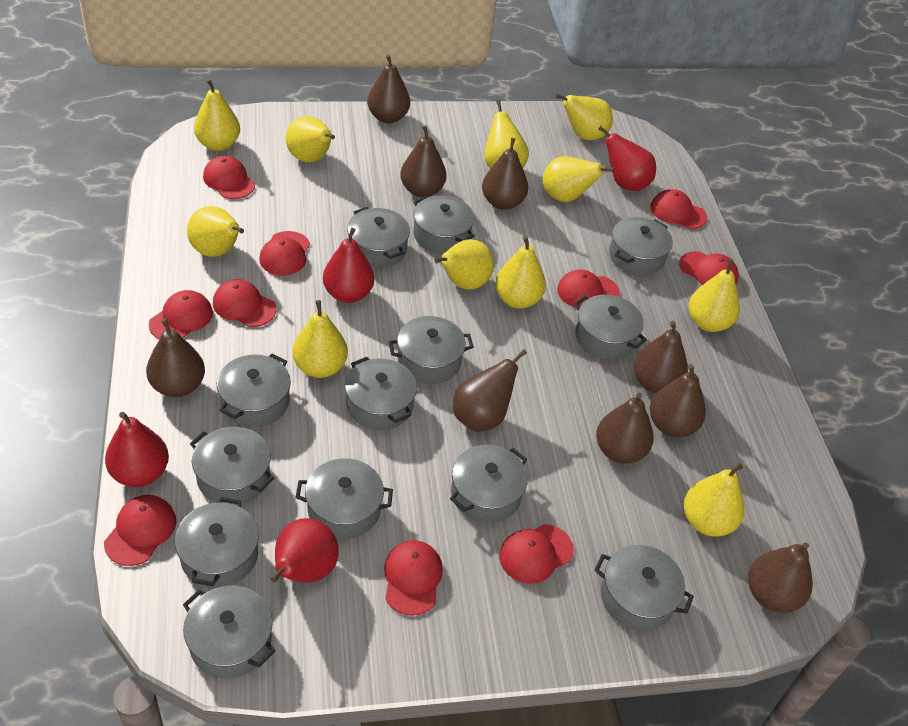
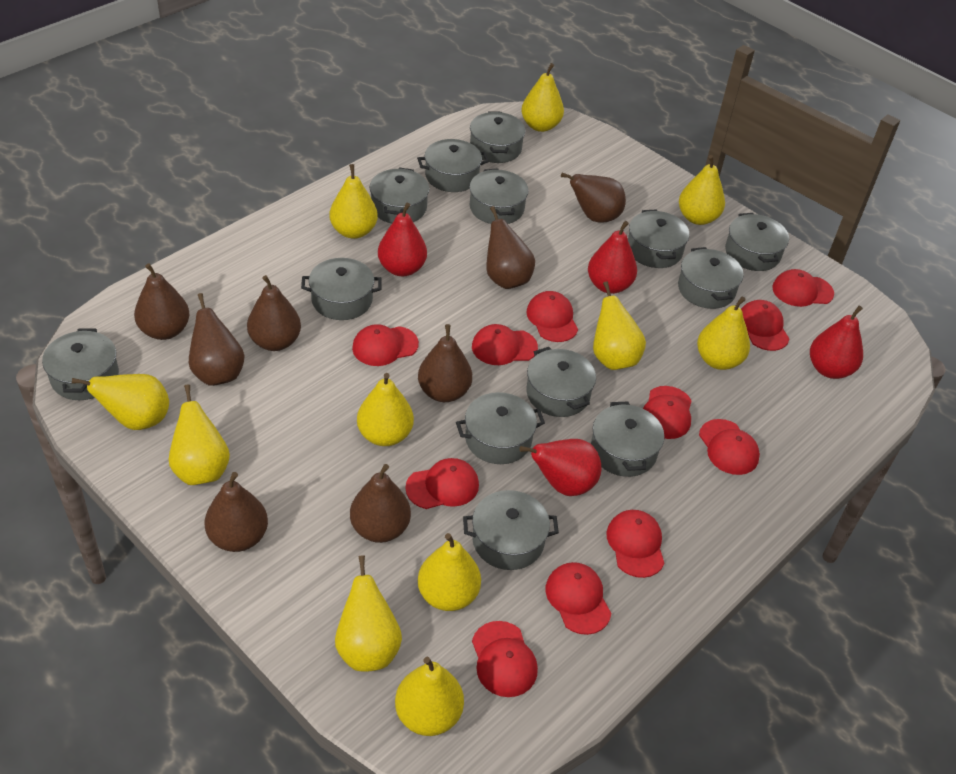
brown pear: [146,319,205,397] [367,54,410,123] [400,125,447,197] [453,349,527,432] [482,138,528,210] [596,393,654,464] [634,321,688,393] [650,364,706,437] [748,543,813,613] = 9 -> [134,263,189,340] [189,293,244,386] [205,472,268,552] [247,275,301,351] [350,464,411,543] [418,324,472,402] [486,206,535,289] [561,173,626,223] = 8
red cap: [104,495,177,566] [149,290,213,339] [203,156,255,199] [213,279,276,327] [259,231,310,276] [384,540,443,616] [499,524,574,584] [557,269,620,307] [650,189,707,229] [679,251,739,285] = 10 -> [352,324,419,366] [405,458,479,509] [472,324,538,365] [472,621,538,697] [526,291,578,342] [546,562,611,635] [606,510,665,578] [643,386,692,439] [699,419,760,475] [741,300,789,351] [772,269,834,307] = 11

